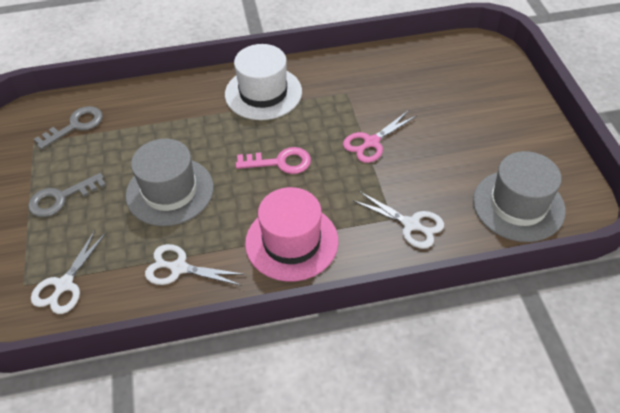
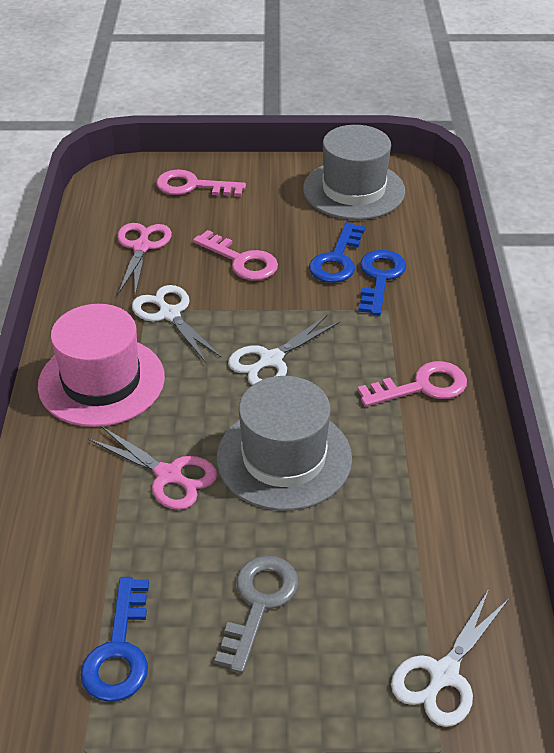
blue key: none = 0 -> [80,577,149,702] [309,222,365,283] [358,250,406,315] = 3
grey key: [28,173,106,217] [34,106,103,150] = 2 -> [214,555,299,673] = 1
pink key: [236,147,311,174] = 1 -> [156,170,246,197] [193,230,278,281] [357,361,467,407] = 3
pink scissors: [343,111,416,163] = 1 -> [88,426,217,510] [117,223,172,295] = 2
white hat: [225,44,302,120] = 1 -> none = 0

